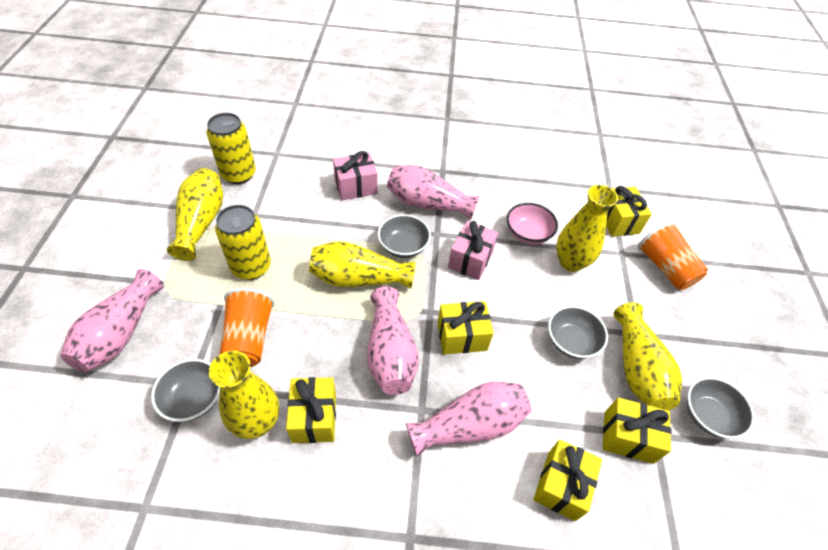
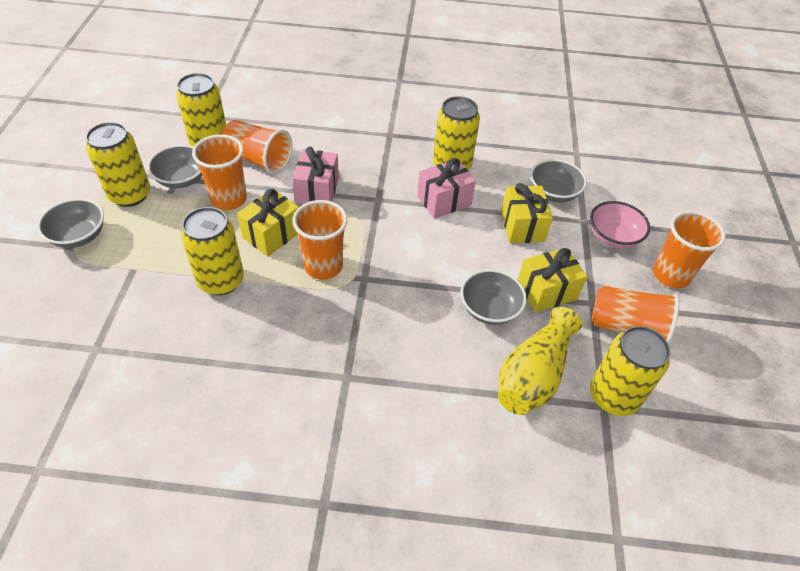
orange cup: [219,288,275,367] [637,222,708,290] = 2 -> [192,134,247,210] [222,120,292,174] [292,200,347,279] [591,286,679,344] [653,211,726,288] = 5
pink vase: [60,269,164,372] [367,287,418,395] [387,165,480,220] [406,382,531,457] = 4 -> none = 0
yellow can: [206,113,256,184] [215,205,271,280] = 2 -> [86,122,150,207] [176,73,226,147] [181,207,244,295] [433,96,480,170] [590,326,671,416] = 5
yellow gift: [286,377,336,443] [438,301,494,354] [534,439,602,521] [603,398,672,464] [606,186,652,237] = 5 -> [237,189,299,256] [501,183,553,243] [518,248,587,312] = 3
yellow vase: [167,168,223,261] [209,351,279,439] [309,242,415,289] [556,185,618,272] [613,302,682,410] = 5 -> [498,307,582,415] = 1

